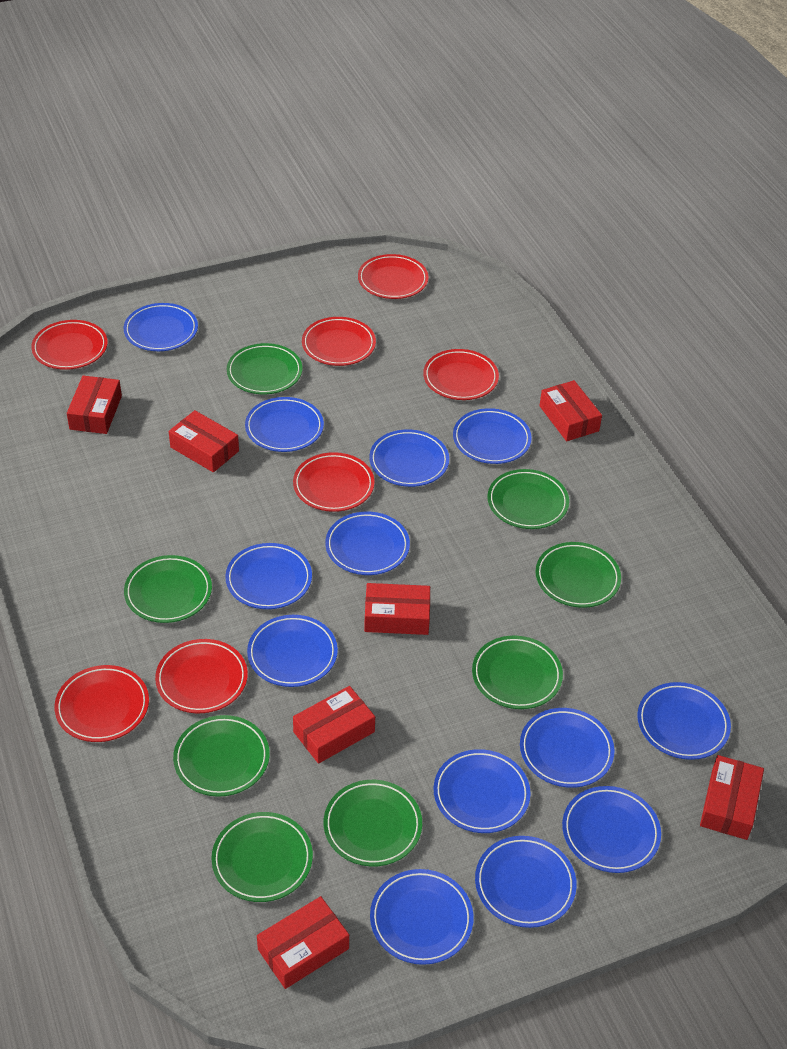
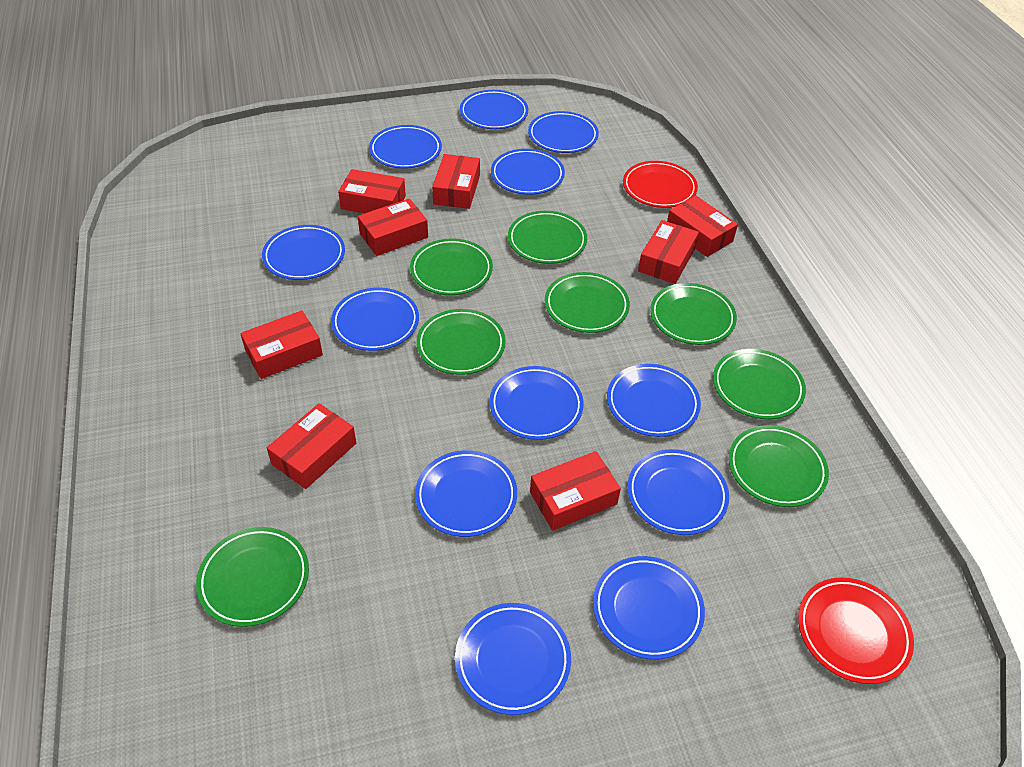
blue plate: [124,303,198,351] [225,543,312,609] [245,397,324,452] [247,615,338,687] [325,512,410,575] [369,429,449,487] [370,869,474,965] [434,749,531,833] [453,408,532,464] [475,836,577,928] [520,708,614,788] [562,786,661,873] [637,682,731,760] = 13 -> [262,225,345,280] [331,287,419,351] [369,125,442,169] [415,450,517,537] [455,603,571,715] [460,90,528,129] [490,366,584,440] [491,149,565,195] [528,111,599,153] [593,556,705,660] [607,364,701,437] [627,449,729,535] = 12
red box: [67,376,122,434] [169,410,239,473] [257,896,349,989] [293,686,375,764] [364,583,430,635] [540,380,602,441] [700,755,764,840] = 7 -> [240,310,323,379] [267,403,356,489] [338,169,406,213] [357,198,428,256] [432,154,480,209] [530,451,621,531] [638,220,699,284] [667,196,738,257] = 8
red plate: [31,320,108,370] [54,665,149,742] [155,639,248,713] [293,452,375,512] [302,317,376,366] [358,254,428,299] [423,349,499,400] = 7 -> [623,161,698,208] [798,577,914,684] = 2

